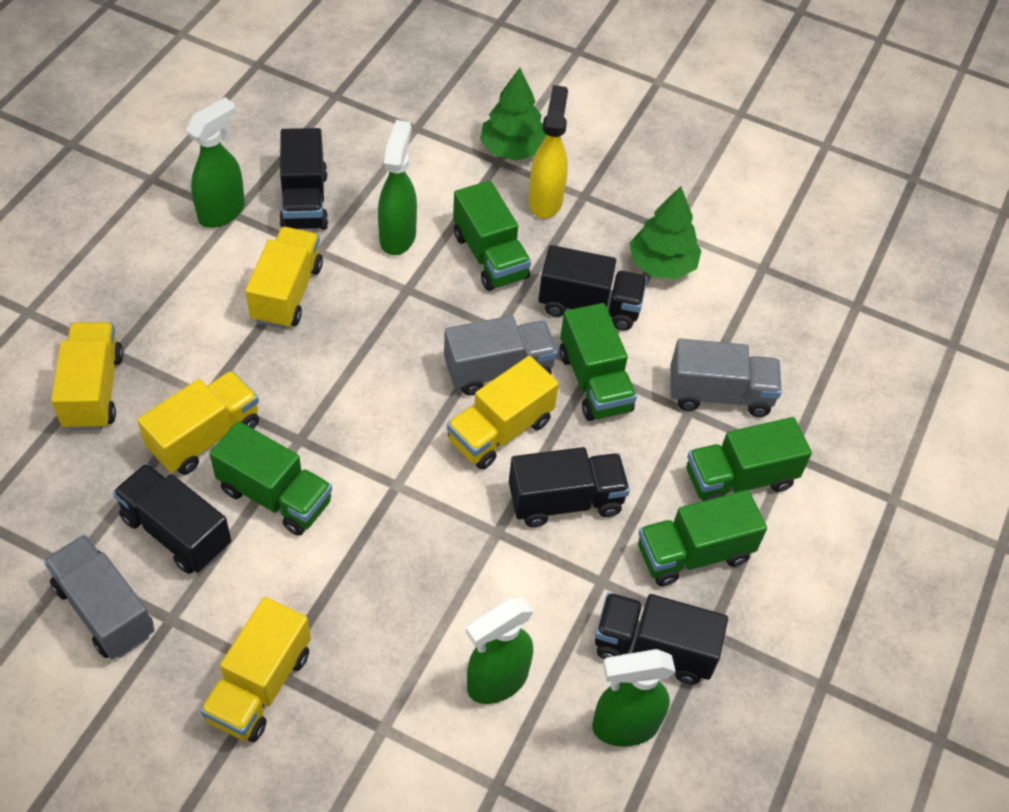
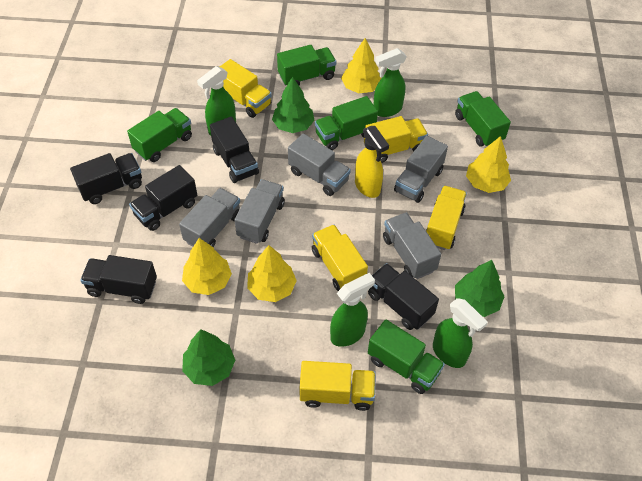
green tree: [480,68,546,161] [630,186,702,279] = 2 -> [182,329,235,386] [272,77,315,133] [455,260,505,317] = 3
grey truck: [44,535,155,659] [444,316,558,395] [671,339,782,417] = 3 -> [179,188,240,247] [234,179,285,244] [288,133,351,196] [383,212,441,279] [394,136,448,203] = 5
yellow tree: none = 0 -> [182,238,232,295] [247,245,297,302] [341,38,381,93] [466,136,511,193] = 4

